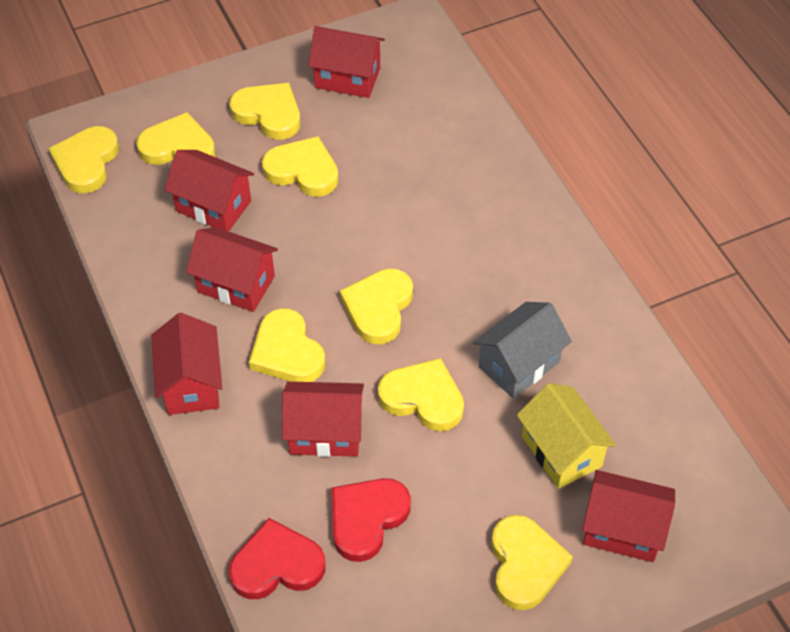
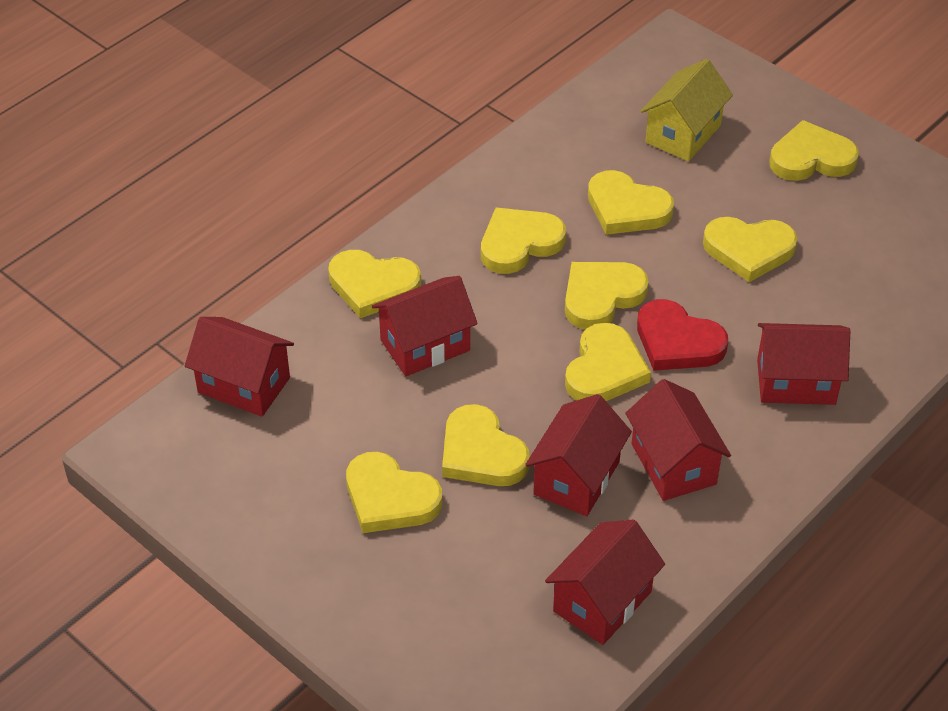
grey house: [473,302,572,399] = 1 -> none = 0
red heart: [229,518,325,599] [332,478,411,562] = 2 -> [637,299,728,371] = 1
yellow heart: [49,126,119,193] [136,112,215,165] [229,83,300,140] [249,308,326,382] [262,136,339,197] [340,268,413,344] [378,358,464,431] [491,515,573,610] = 8 -> [328,250,421,318] [346,452,442,533] [442,404,530,486] [481,208,566,274] [565,262,649,330] [565,322,651,401] [588,170,674,235] [703,217,797,282] [769,120,859,181] = 9

